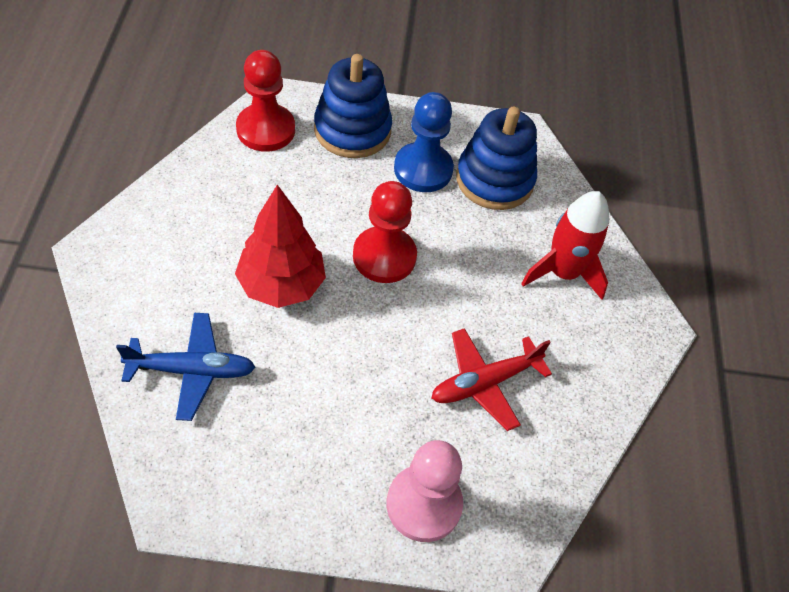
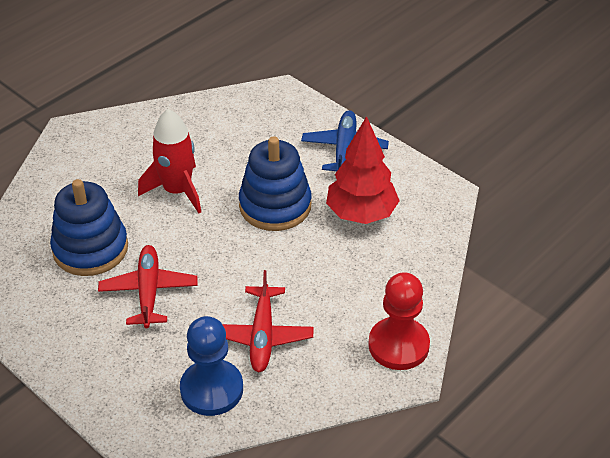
pink pawn: [386,440,463,542] = 1 -> none = 0
red pawn: [236,50,295,152] [353,181,417,283] = 2 -> [368,272,430,370] = 1
red plane: [432,328,552,431] = 1 -> [98,245,198,328] [222,270,314,372] = 2

